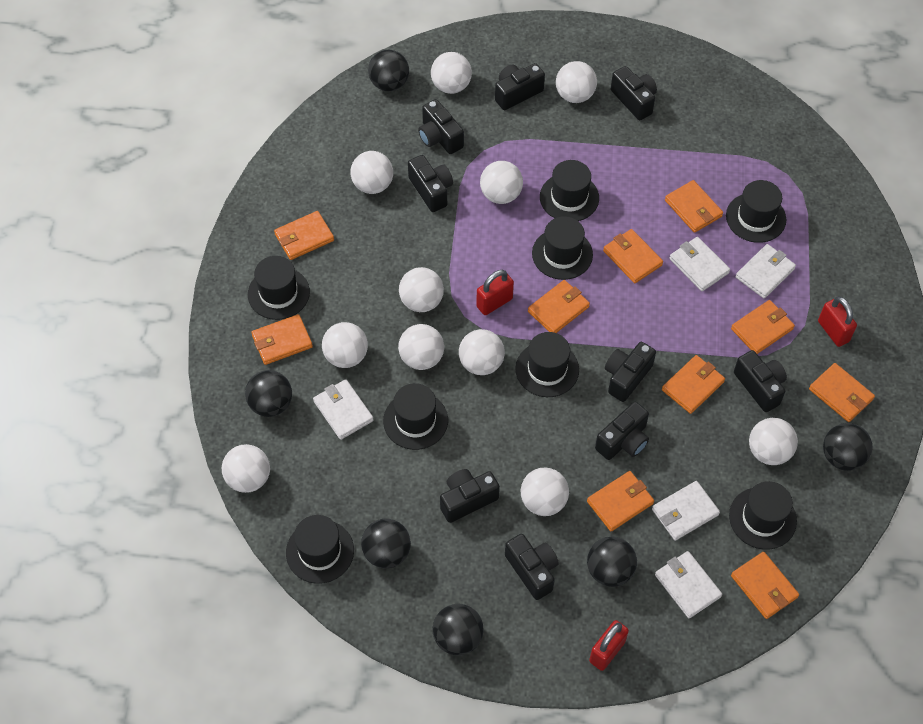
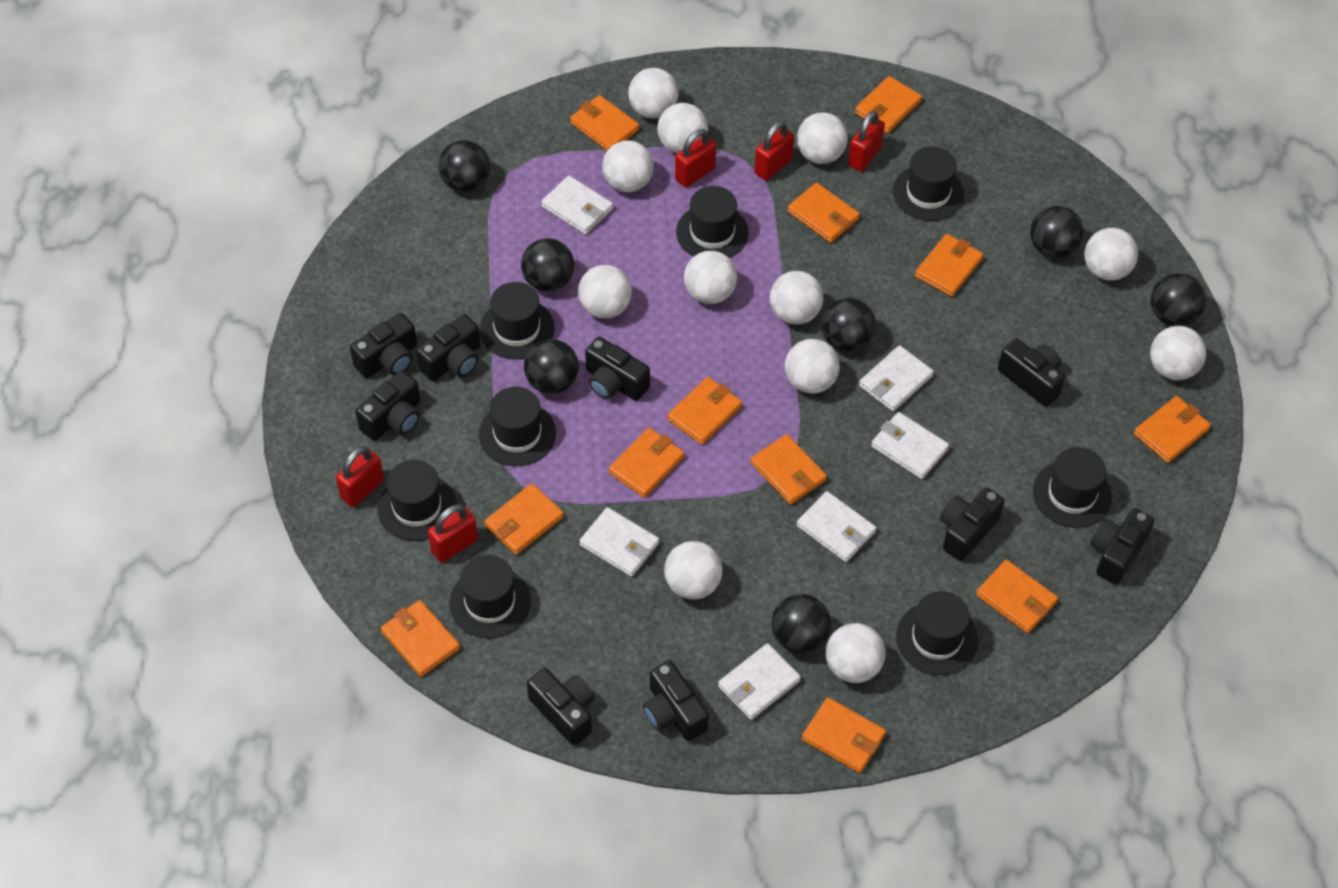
black ball: [245,370,292,417] [361,519,411,568] [368,50,409,91] [433,604,484,656] [587,537,637,587] [823,423,873,471] = 6 -> [439,140,490,192] [521,238,574,292] [524,339,579,394] [771,594,831,653] [821,298,876,352] [1030,206,1084,258] [1151,273,1206,326] = 7
orange wallet: [251,314,313,365] [274,211,334,260] [528,280,590,333] [587,471,654,531] [603,229,663,283] [662,355,725,414] [665,180,723,233] [731,300,795,354] [731,552,799,619] [809,363,875,422] = 10 -> [381,600,460,677] [484,484,564,555] [570,95,639,151] [609,428,684,498] [667,377,742,445] [751,434,827,504] [788,183,860,243] [802,697,886,773] [855,76,922,133] [915,234,983,297] [976,560,1058,633] [1134,396,1211,463] = 12
red padlock: [476,270,514,315] [589,620,629,671] [818,297,857,347] = 3 -> [336,446,384,507] [428,504,478,563] [675,129,716,188] [754,121,794,181] [848,110,885,172] = 5
white ball: [222,444,270,493] [322,322,368,368] [350,151,393,194] [398,324,444,370] [399,267,444,312] [431,52,472,94] [459,329,505,375] [480,161,523,204] [521,467,569,516] [556,61,597,103] [749,418,798,465] = 11 -> [578,265,632,319] [602,140,654,192] [628,68,679,119] [657,103,708,153] [664,541,723,600] [684,251,737,304] [770,271,823,325] [785,339,840,394] [797,112,848,164] [826,623,886,683] [1084,228,1138,281] [1150,326,1206,380] = 12
white wallet: [313,379,373,440] [652,481,720,541] [655,551,722,618] [670,237,730,291] [736,244,796,299] = 5 -> [541,176,613,235] [579,507,659,577] [718,643,801,720] [797,491,876,562] [859,345,934,412] [871,412,949,479] = 6

